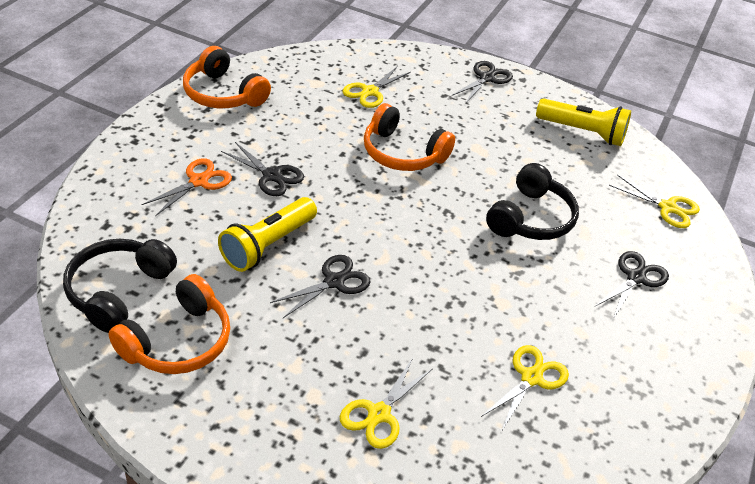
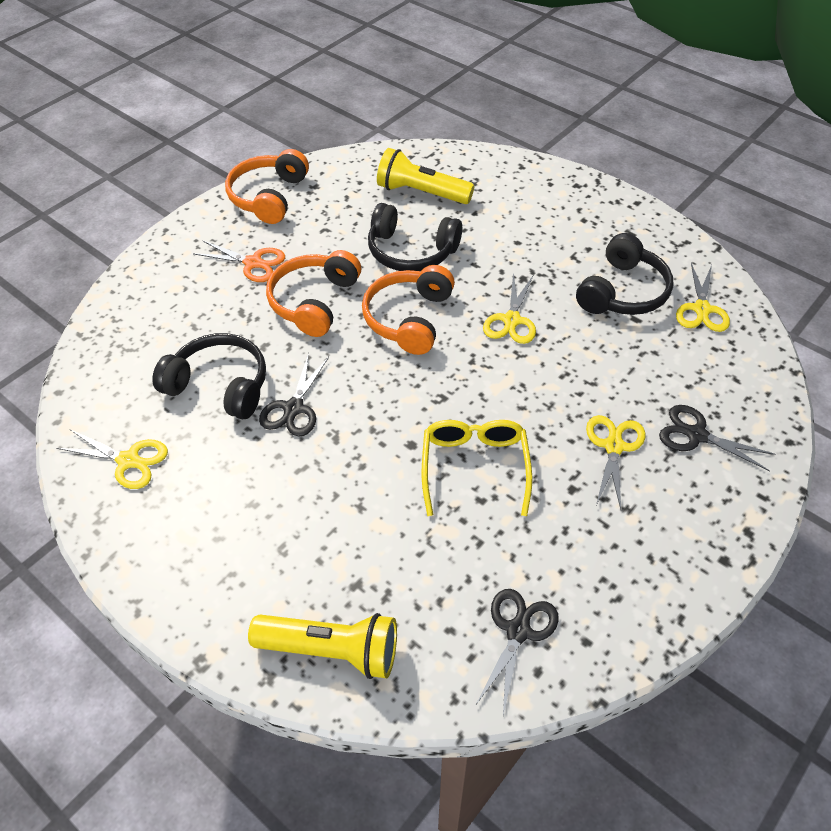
black headphones: [63,239,177,333] [486,163,579,240] = 2 -> [152,333,266,419] [368,203,462,271] [576,233,673,315] = 3
black scissors: [221,142,304,196] [270,255,371,318] [451,61,513,104] [595,251,669,319] = 4 -> [259,353,329,437] [475,589,559,716] [659,405,776,471] = 3
yellow glasses: none = 0 -> [422,420,532,516] = 1

